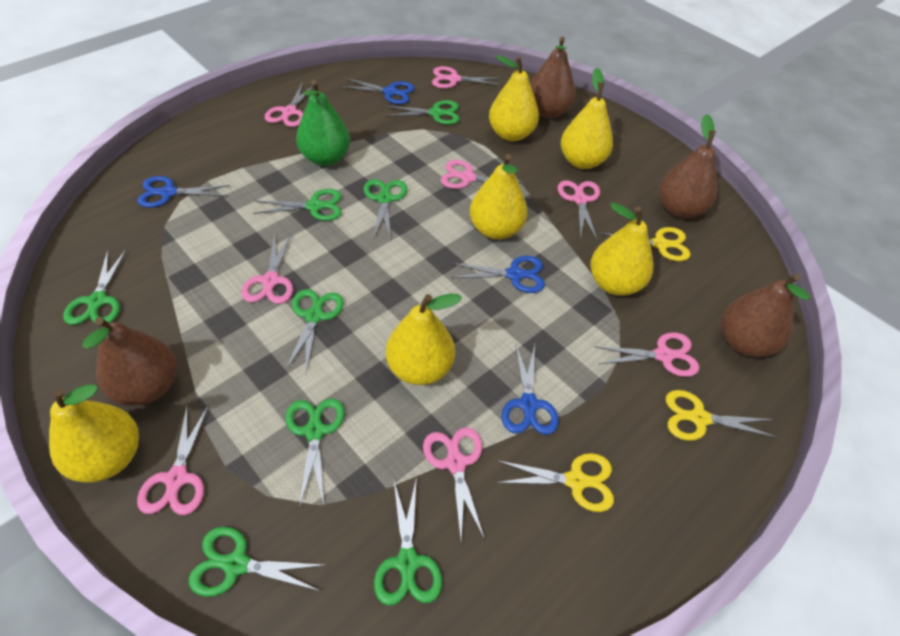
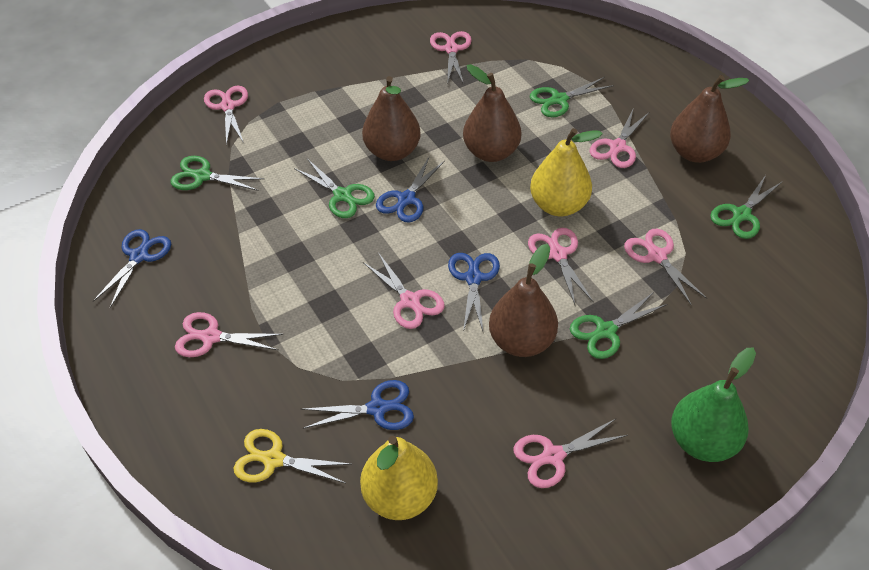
green scissors: [63,249,126,325] [189,527,325,597] [253,189,342,221] [285,289,344,372] [285,398,345,507] [364,179,407,241] [374,477,442,606] [385,100,459,125] = 8 -> [170,156,265,191] [294,159,375,218] [530,77,614,117] [570,292,668,359] [710,175,783,239] = 5
yellow pear: [49,384,139,483] [386,294,462,385] [469,154,528,240] [489,55,539,141] [561,68,613,169] [590,203,653,296] = 6 -> [360,436,438,520] [530,128,603,216] = 2
yellow scissors: [496,453,614,512] [601,227,690,261] [666,390,778,441] = 3 -> [234,429,351,483] = 1

